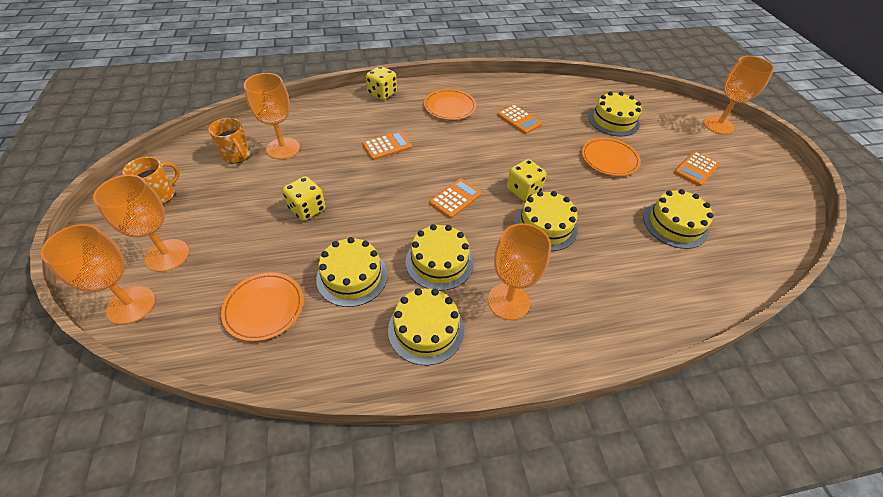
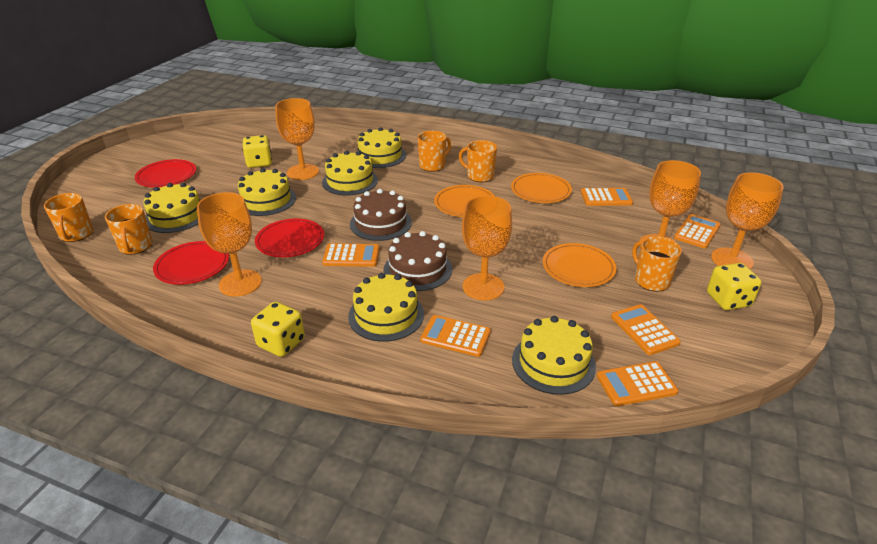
brown cake: none = 0 -> [350,189,412,241] [383,231,452,291] = 2
orange calculator: [362,131,412,160] [429,178,482,219] [497,104,542,134] [674,151,719,186] = 4 -> [322,243,380,267] [420,315,491,357] [581,188,633,206] [597,361,678,406] [611,304,681,355] [674,214,721,249] = 6
orange mug: [122,157,180,204] [208,118,250,163] = 2 -> [44,193,93,242] [105,204,152,255] [418,131,451,172] [459,140,497,182] [632,237,682,292] = 5
red plate: none = 0 -> [135,159,196,187] [153,241,229,285] [255,218,324,257] = 3

